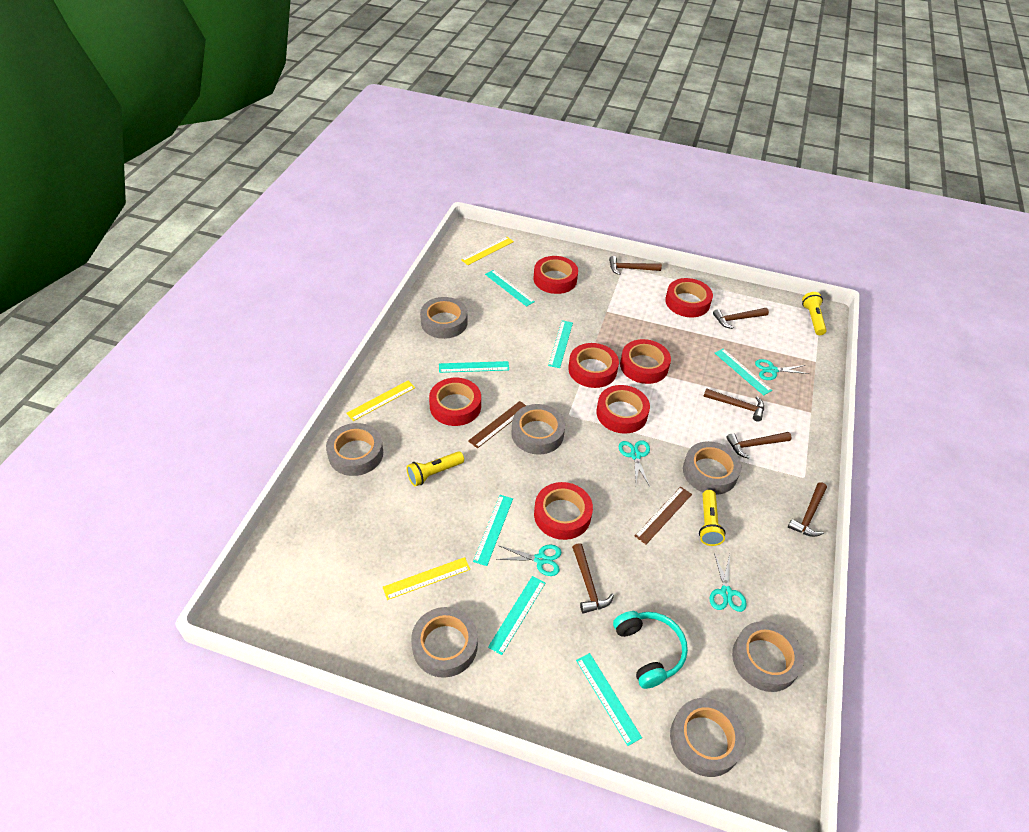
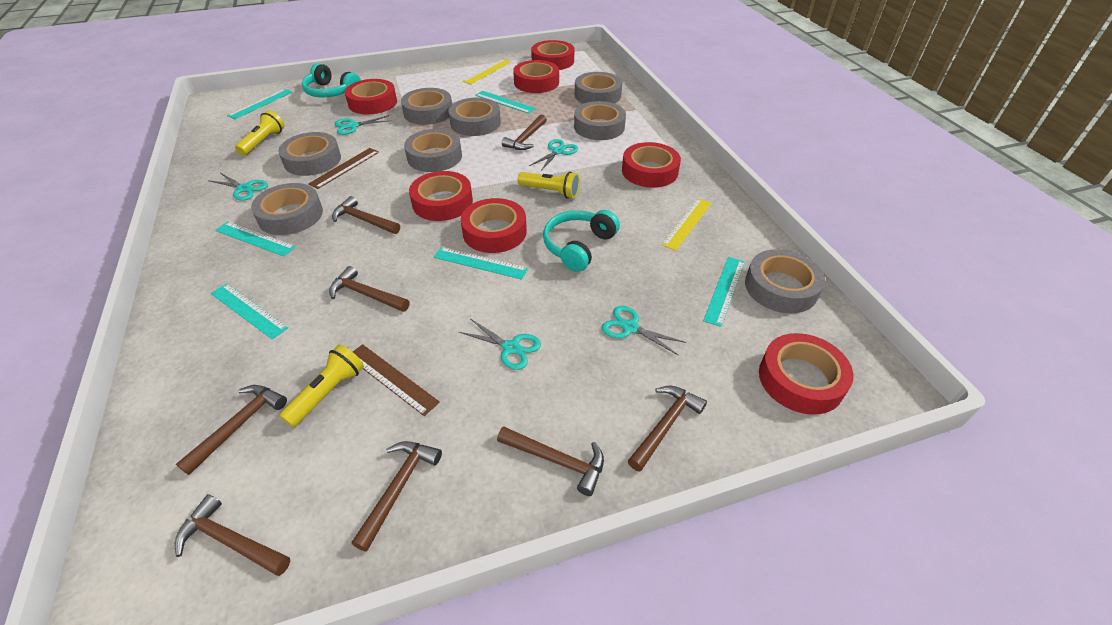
brown hammer: [572,543,614,614] [609,256,662,275] [703,388,764,422] [713,308,769,329] [726,432,792,459] [788,482,827,537] = 6 -> [175,494,290,576] [176,385,287,475] [329,266,409,312] [332,196,400,234] [351,441,442,552] [497,426,604,496] [502,115,547,150] [628,386,707,472] = 8
grey tape: [326,423,383,476] [411,607,478,678] [420,297,468,339] [511,404,565,455] [670,698,745,777] [683,441,741,495] [732,621,804,692] = 7 -> [251,183,323,235] [278,132,341,176] [401,88,452,125] [404,129,462,172] [448,98,501,136] [574,101,626,140] [575,72,622,104] [745,249,825,313] = 8
turquoise headphones: [613,611,688,689] = 1 -> [302,63,361,98] [543,210,620,272] = 2
turquoise ruler: [439,361,509,373] [473,495,513,566] [485,270,535,307] [488,576,545,655] [548,320,573,368] [576,653,642,746] [715,349,772,395] = 7 -> [211,283,288,339] [215,221,296,256] [227,89,292,119] [434,247,528,280] [475,91,536,114] [703,257,745,327] = 6
turquoise scissors: [496,545,561,576] [619,440,650,487] [710,553,747,612] [755,359,809,380] = 4 -> [208,173,268,201] [335,115,391,135] [459,319,541,370] [529,139,578,171] [602,306,686,355] = 5
yellow ruler: [346,381,415,421] [383,557,470,600] [461,237,514,265] = 3 -> [462,59,511,85] [661,198,712,251] = 2

